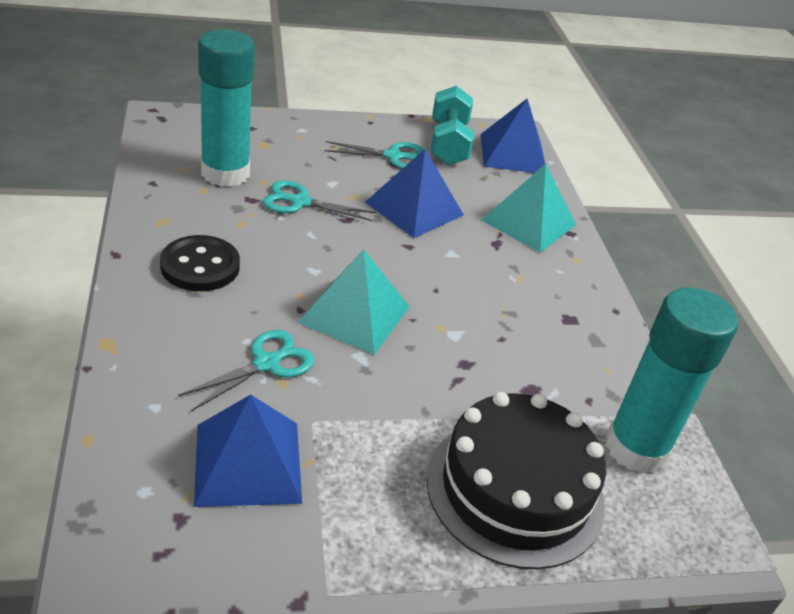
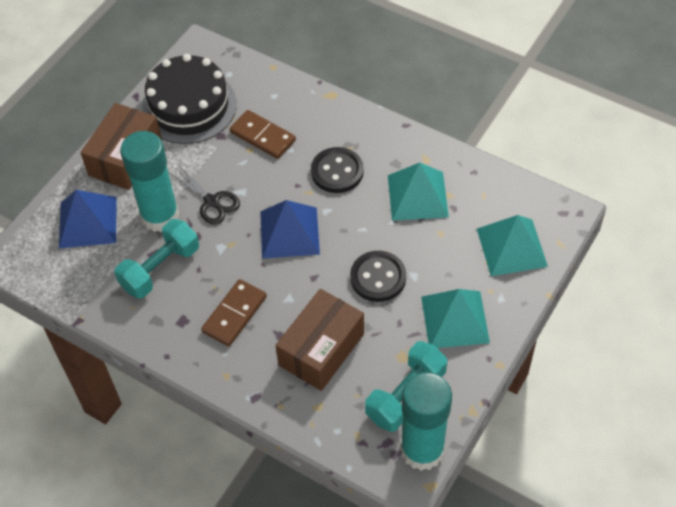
black button: [160,235,240,291] = 1 -> [311,147,364,193] [350,251,406,302] = 2
black scissors: none = 0 -> [169,166,240,225] = 1
blue pyramid: [194,395,302,507] [365,149,464,238] [481,99,545,173] = 3 -> [59,190,117,248] [260,200,320,259] = 2
brown box: none = 0 -> [80,103,162,190] [275,289,364,391] = 2
brown domino: none = 0 -> [201,279,267,346] [230,110,296,159] = 2
turquoise dumbbell: [431,86,474,165] = 1 -> [114,219,199,298] [365,341,447,432] = 2
turquoise pyramid: [298,250,410,355] [482,164,576,253] = 2 -> [388,162,449,221] [421,289,490,348] [477,215,548,276] = 3
turquoise scissors: [178,330,315,411] [263,181,376,221] [325,141,424,169] = 3 -> none = 0

